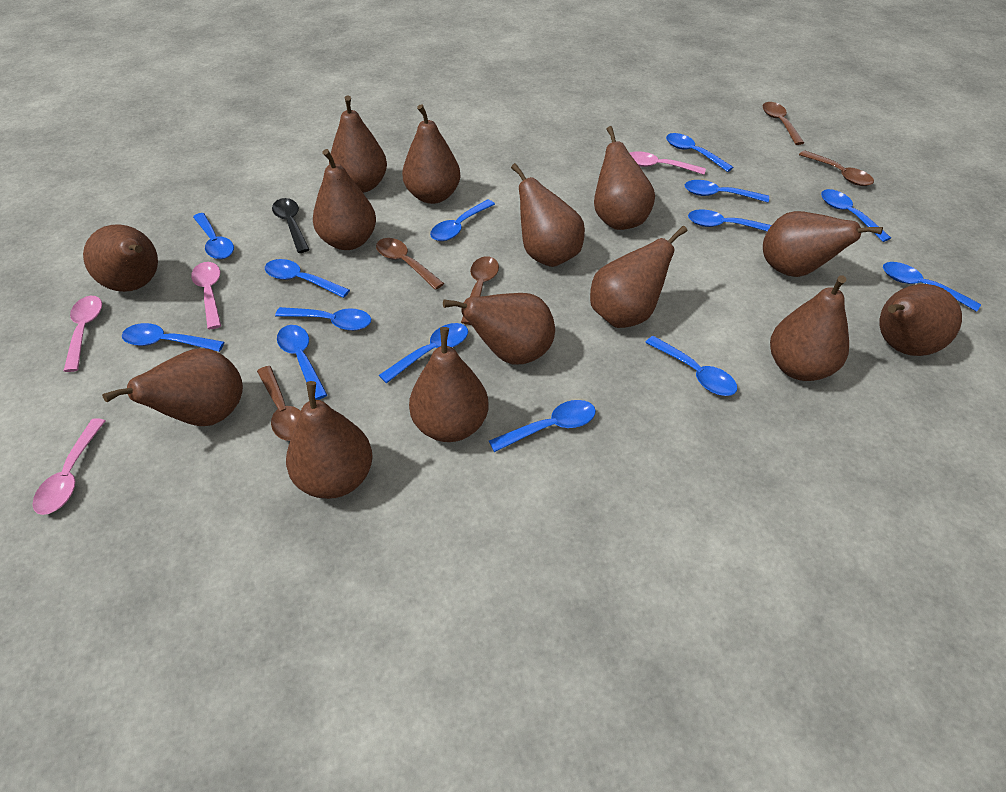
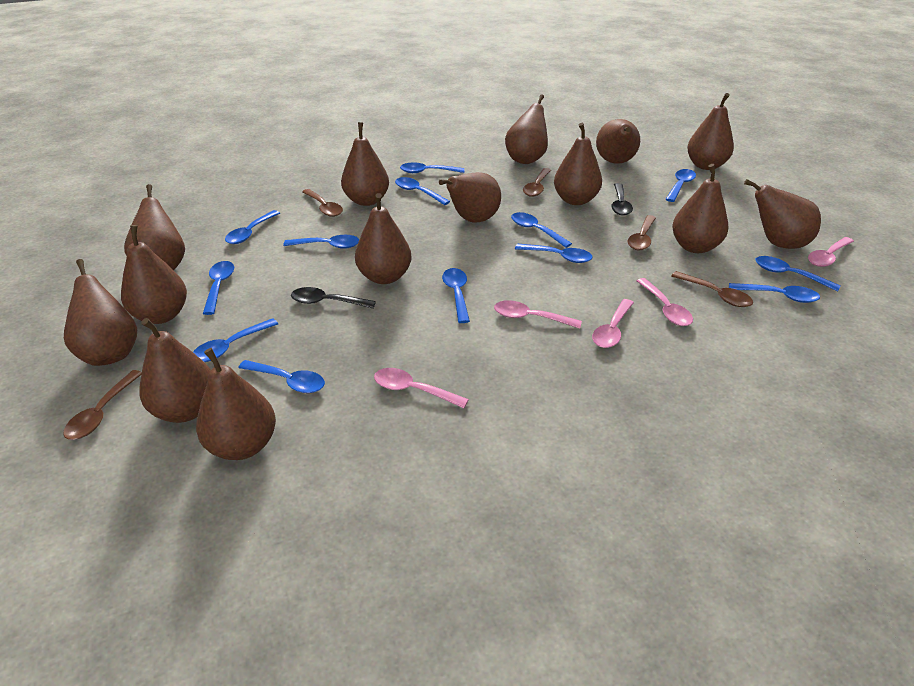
black spoon: [272,198,310,253] = 1 -> [291,287,376,309] [611,183,633,216] = 2
blue spoon: [122,323,224,352] [193,213,234,259] [265,259,350,298] [275,307,371,331] [277,325,327,400] [379,323,468,383] [430,199,495,241] [489,400,596,452] [645,336,737,396] [666,133,734,172] [685,180,769,203] [688,209,772,231] [821,189,891,242] [883,262,981,312] = 14 -> [193,318,278,362] [203,261,234,315] [225,210,280,244] [238,360,325,393] [283,235,360,249] [395,177,450,205] [400,163,464,173] [442,268,470,323] [511,212,572,248] [515,243,593,263] [666,169,696,202] [729,283,820,303] [756,256,841,292] = 13
pink spoon: [33,418,106,515] [64,296,102,372] [191,262,221,329] [630,151,706,175] = 4 -> [374,368,469,408] [494,300,582,329] [592,299,634,348] [637,278,693,326] [808,237,854,267] = 5

